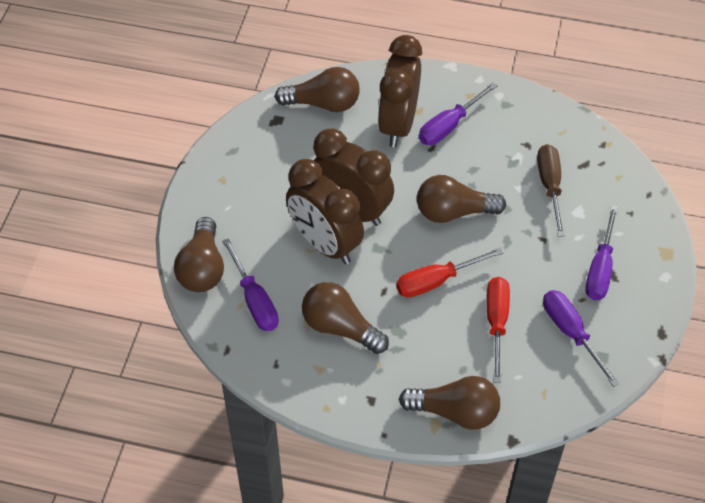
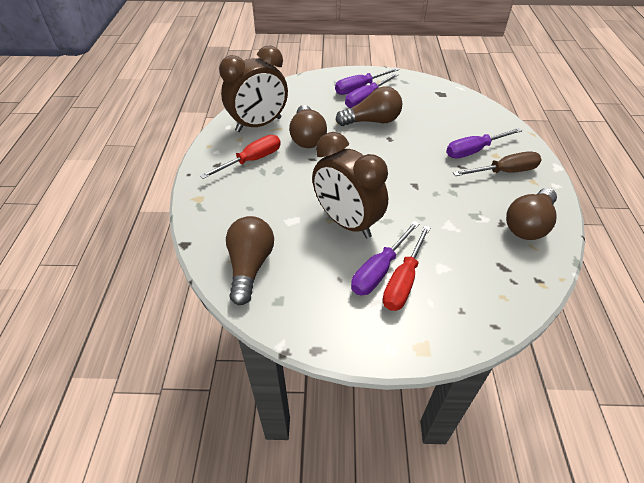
brown clock: [286,159,364,264] [313,128,394,226] [378,35,422,147] = 3 -> [219,46,288,132] [312,132,388,238] = 2
brown light bulb: [174,217,224,292] [275,67,360,112] [302,282,389,354] [399,376,500,430] [417,175,506,223] = 5 -> [226,216,274,305] [289,105,327,148] [335,87,402,126] [506,188,557,240] = 4

